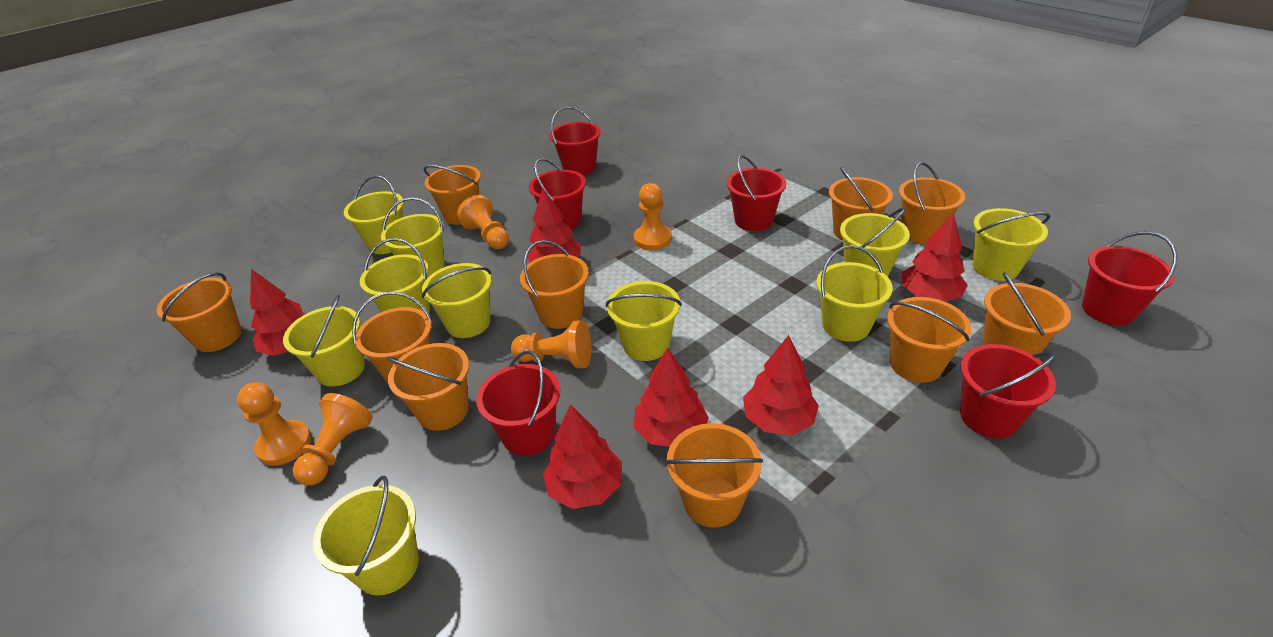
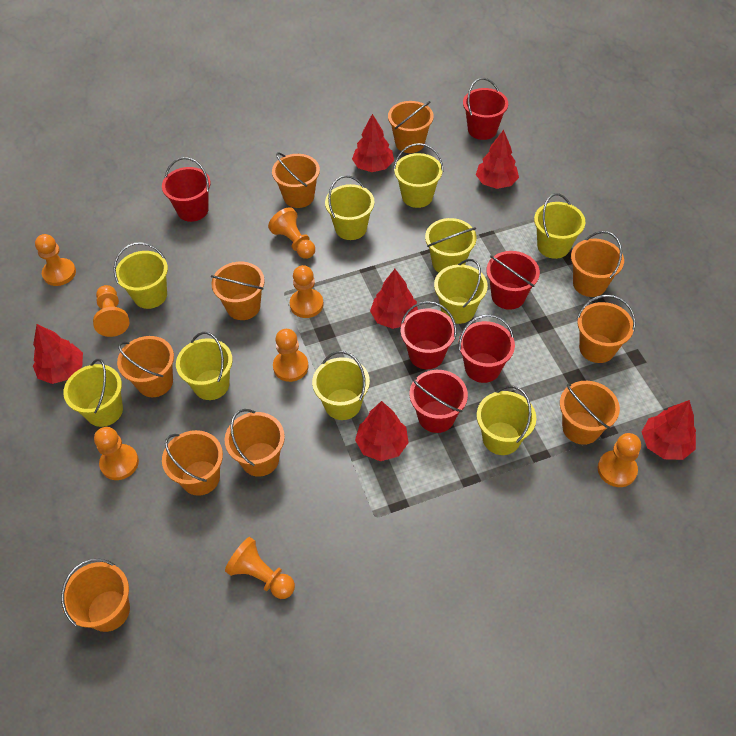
orange pawn: [237,382,312,466] [293,393,373,486] [457,195,509,249] [511,320,592,368] [634,183,672,250] = 5 -> [35,234,76,286] [93,285,129,337] [94,427,139,480] [225,537,295,599] [268,207,315,259] [273,329,309,382] [290,265,323,318] [598,433,641,487] = 8

